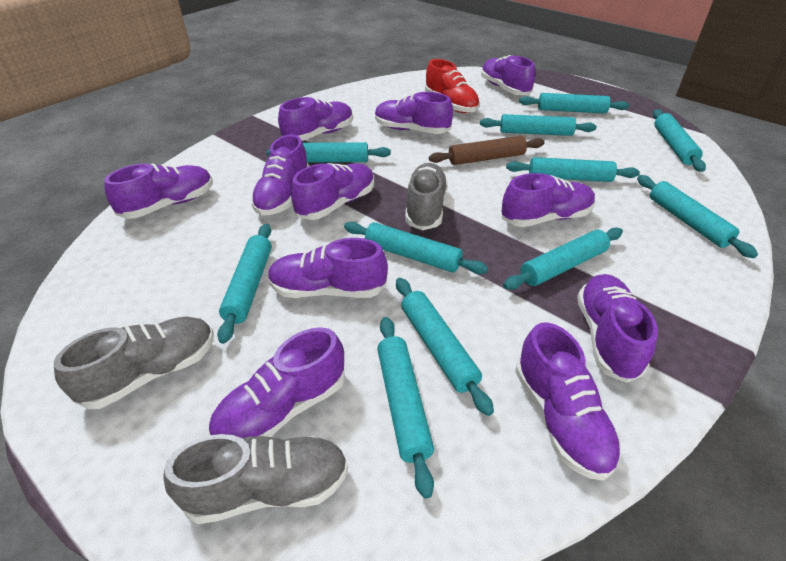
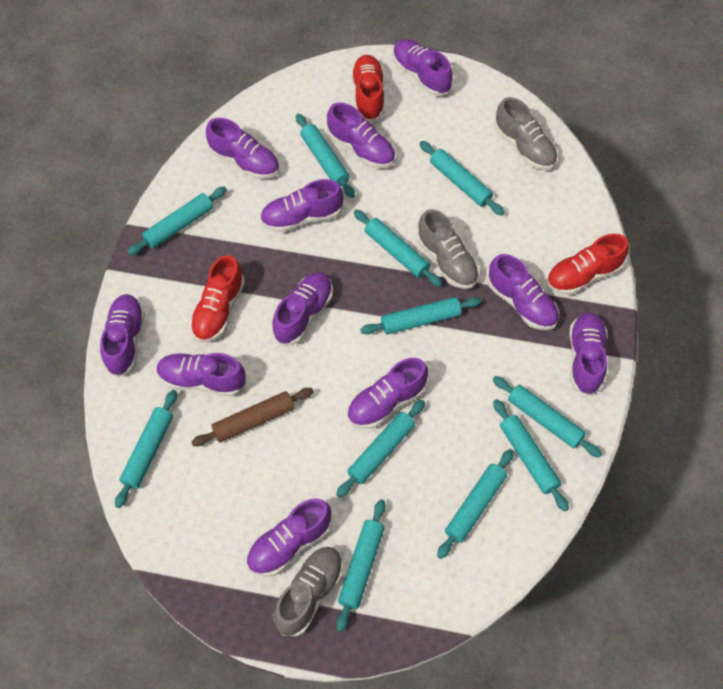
red shoe: [425,59,480,113] = 1 -> [190,255,245,342] [351,55,385,122] [547,234,629,295] = 3

